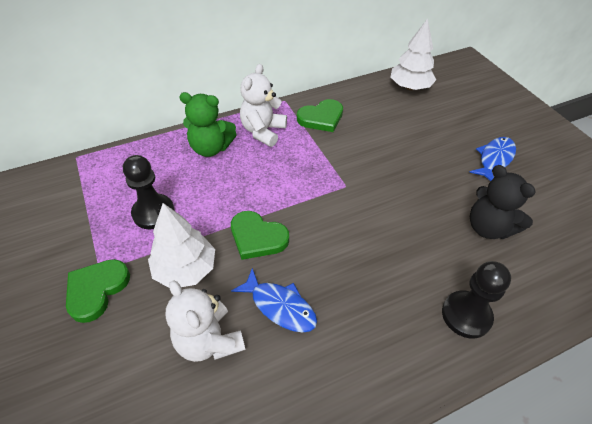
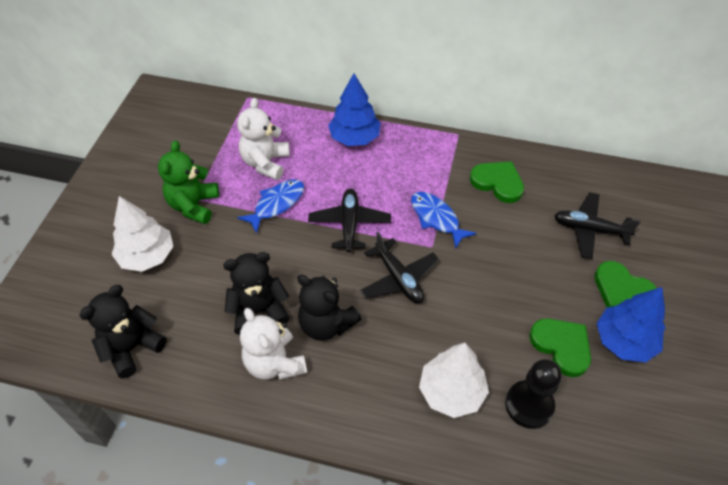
black pawn: [123,155,175,229] [442,261,511,338] = 2 -> [505,359,562,429] = 1
black plane: none = 0 -> [308,189,391,252] [360,232,439,304] [554,192,641,259] = 3
black teddy bear: [470,165,536,239] = 1 -> [79,285,167,378] [223,252,290,335] [297,275,361,341] = 3
blue tree: none = 0 -> [328,73,381,146] [597,287,665,362] = 2

